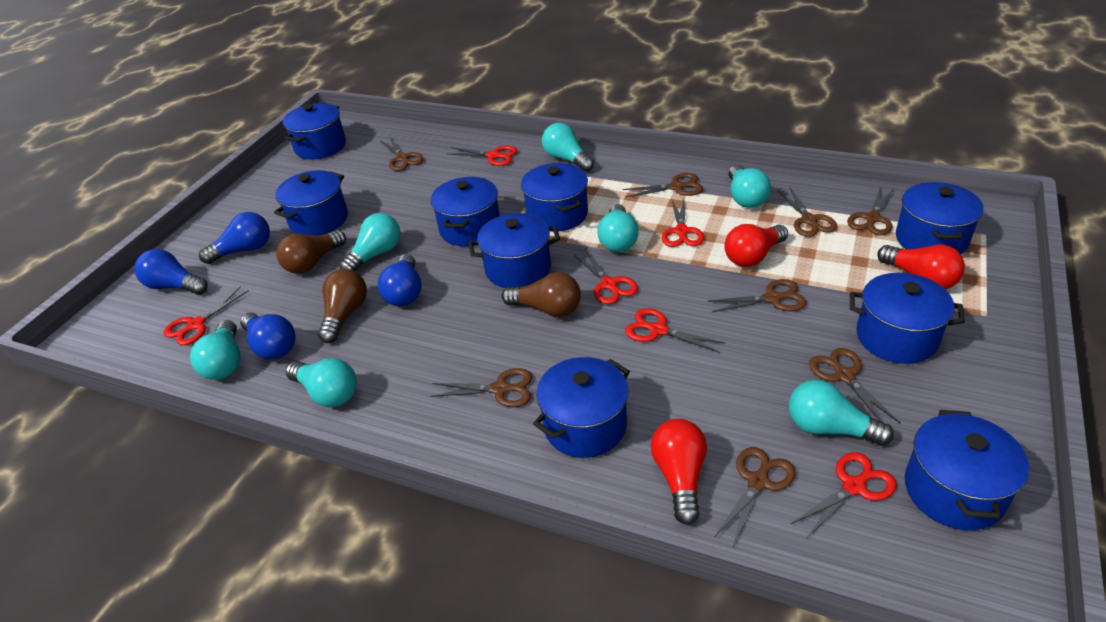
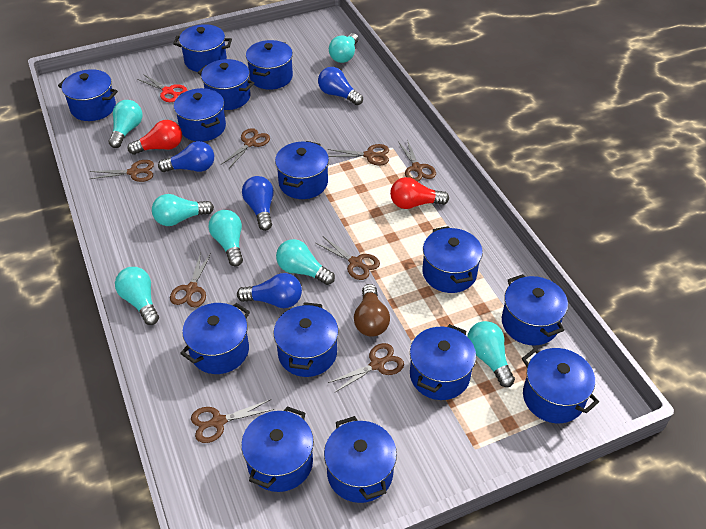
blue pot: [274,170,348,235] [283,103,346,160] [431,177,500,246] [468,213,560,288] [521,163,588,232] [533,357,630,458] [850,273,965,364] [896,182,984,254] [905,410,1029,530] = 9 -> [58,69,118,121] [173,24,232,72] [174,88,226,141] [180,303,250,374] [198,59,254,110] [241,406,314,492] [246,40,293,90] [273,302,339,377] [275,141,329,199] [324,416,397,503] [410,324,476,400] [422,226,483,293] [502,274,568,346] [522,348,599,423] = 14
brown light bulb: [276,230,346,274] [318,269,367,343] [502,272,581,317] = 3 -> [354,284,390,337] = 1
red light bulb: [651,419,707,525] [724,224,788,267] [877,245,965,289] = 3 -> [128,120,182,155] [390,177,449,209] = 2
red scissors: [163,287,249,346] [447,146,517,166] [573,249,638,304] [625,308,725,353] [662,198,704,247] [790,452,897,539] = 6 -> [137,74,187,102] = 1

